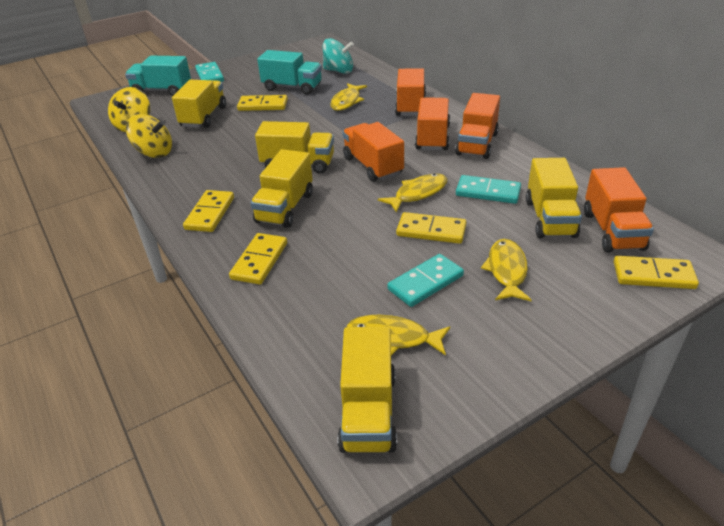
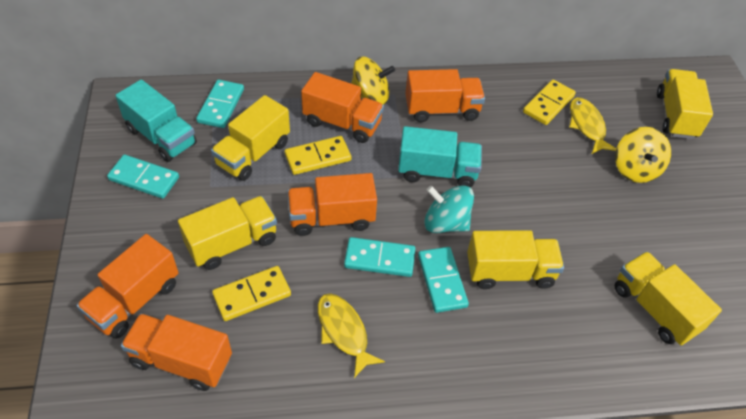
turquoise domino: [195,62,224,82] [387,254,464,307] [456,175,521,204] = 3 -> [107,155,179,199] [196,80,244,128] [344,237,416,277] [418,247,469,313] = 4
yellow domino: [183,190,234,232] [229,233,287,285] [237,95,288,111] [396,212,466,244] [614,256,699,289] = 5 -> [212,266,291,321] [285,136,351,175] [523,80,576,125] = 3
yellow fish: [330,83,367,111] [347,315,450,356] [378,174,447,213] [481,239,531,301] = 4 -> [318,293,385,378] [569,97,616,154] = 2

